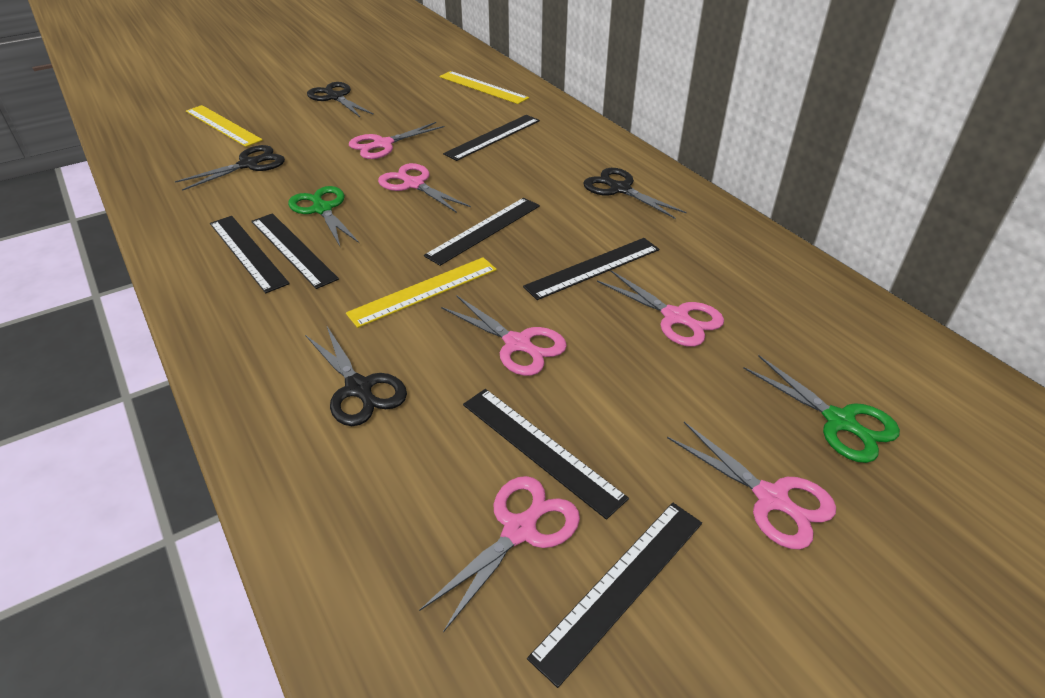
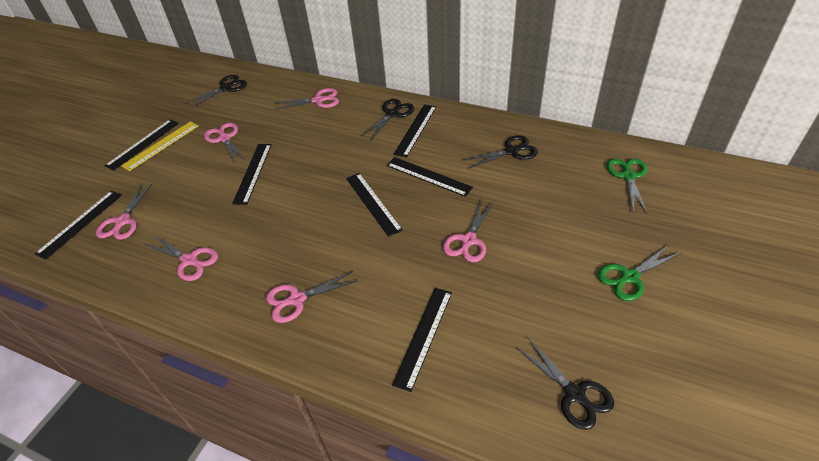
yellow ruler: [186,105,262,147] [346,257,497,328] [439,71,529,104] = 3 -> [121,121,198,171] = 1

